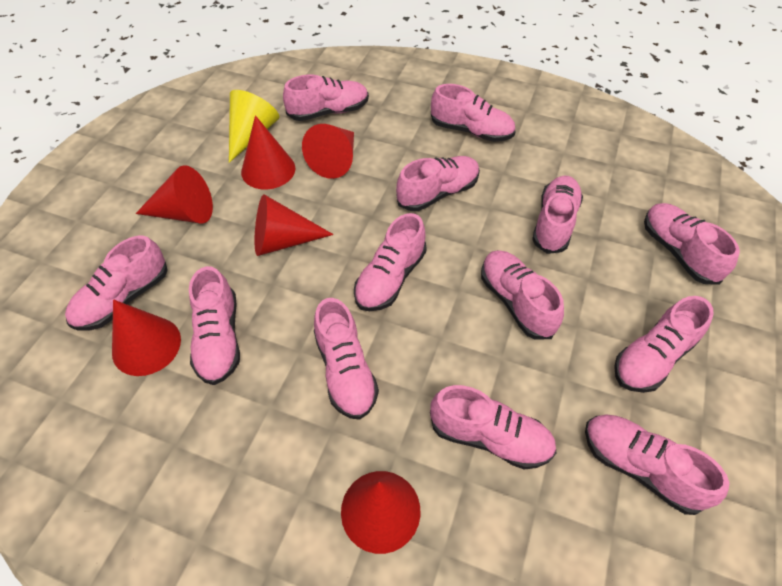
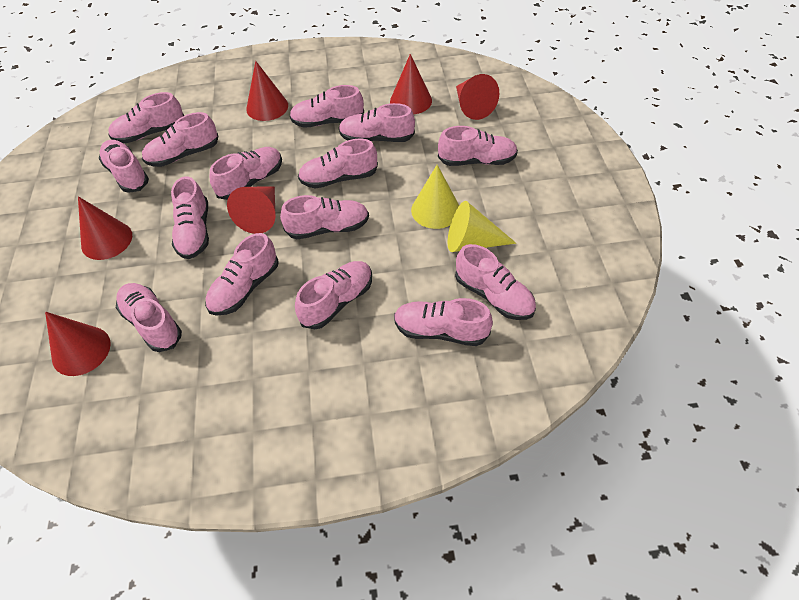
pink shoe: [65,236,168,331] [189,266,240,385] [283,75,369,121] [314,298,379,420] [354,213,427,311] [396,156,480,211] [430,385,557,469] [431,84,516,142] [481,250,564,339] [532,176,583,254] [585,414,729,515] [614,296,714,393] [644,203,740,284] = 13 -> [98,140,149,193] [108,92,184,143] [116,283,182,352] [142,112,218,167] [171,176,209,259] [205,233,279,316] [210,147,282,200] [280,195,369,239] [290,85,364,128] [295,261,372,329] [298,139,378,189] [339,103,415,142] [394,298,493,346] [438,126,518,166] [455,244,536,320] = 15
yellow cone: [229,90,279,163] = 1 -> [411,165,459,229] [448,201,516,252] = 2

